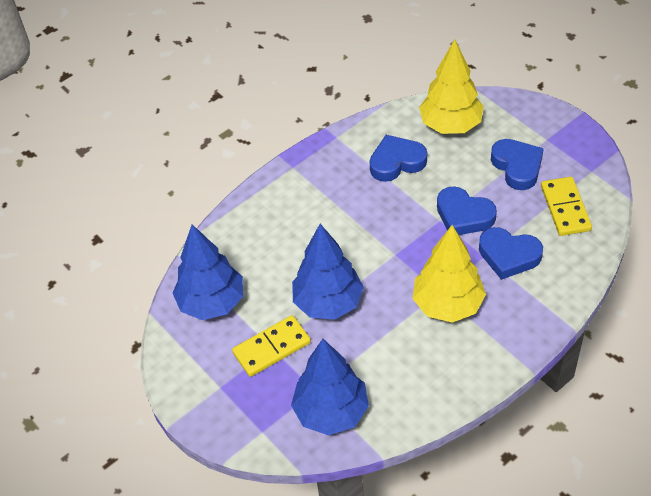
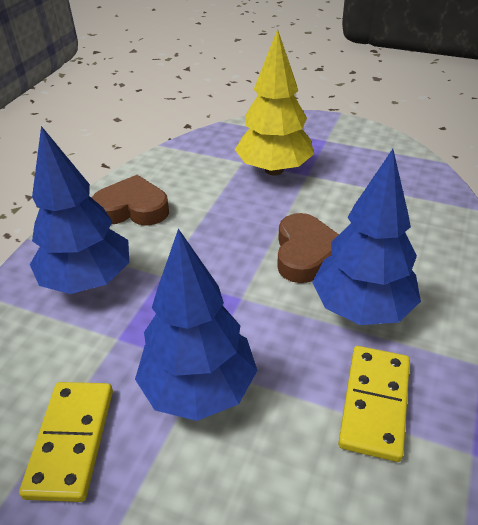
blue heart: [370,135,427,182] [437,186,497,235] [479,227,543,280] [491,139,544,190] = 4 -> none = 0
brown heart: none = 0 -> [92,175,169,226] [277,213,339,283] = 2
yellow tree: [413,225,486,323] [419,39,484,134] = 2 -> [235,29,314,175] = 1

